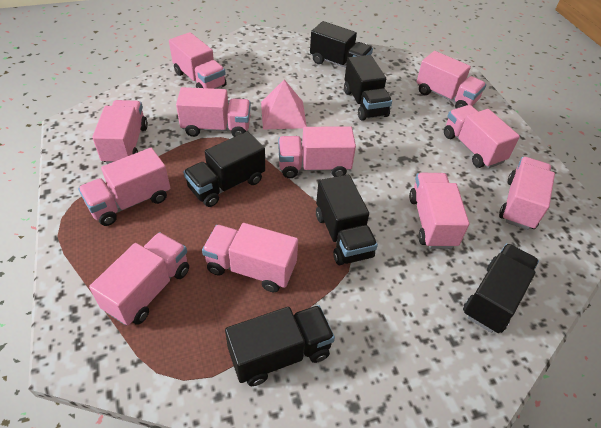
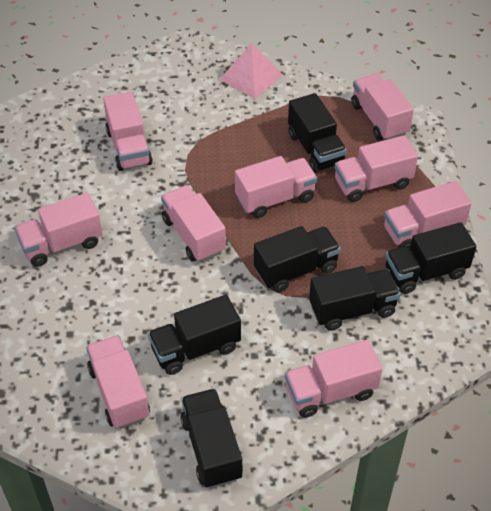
pink truck: [78,148,170,226] [89,232,189,325] [92,100,148,164] [169,32,227,89] [176,87,251,137] [202,223,298,292] [278,126,356,178] [409,173,469,249] [417,51,486,108] [444,105,520,168] [499,157,555,230] = 11 -> [15,193,103,267] [86,335,150,429] [103,92,152,171] [161,185,226,262] [235,156,317,218] [285,340,383,418] [334,135,418,202] [351,74,414,140] [384,181,472,248] = 9

